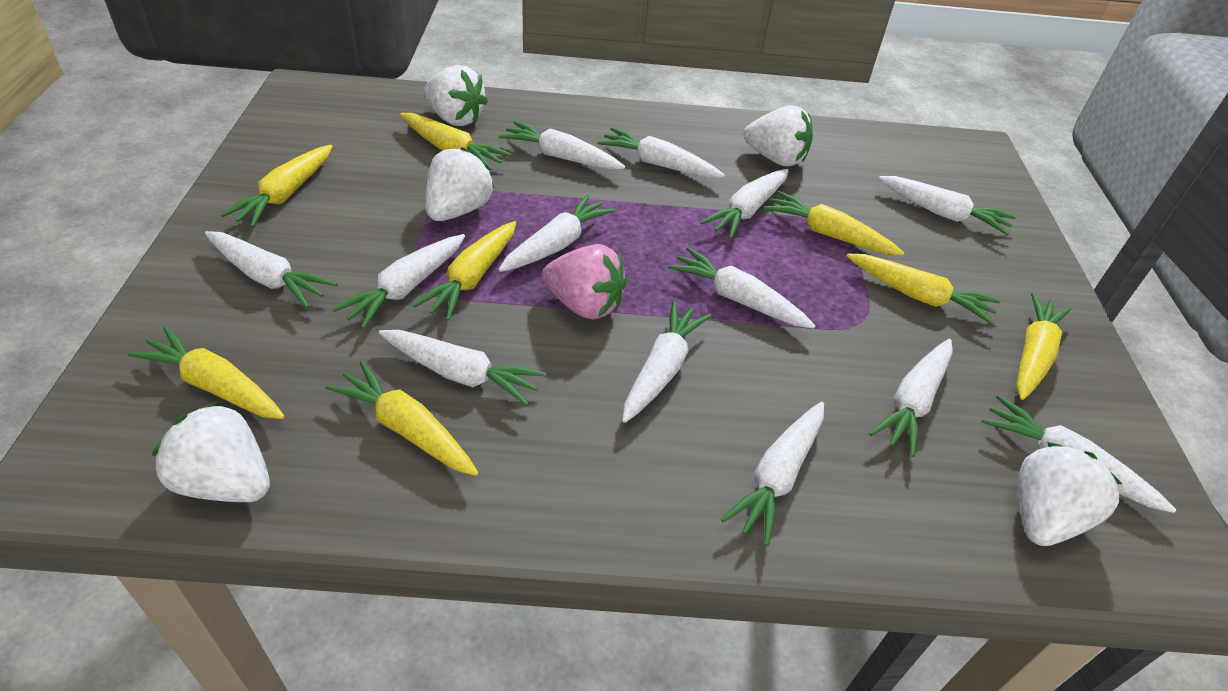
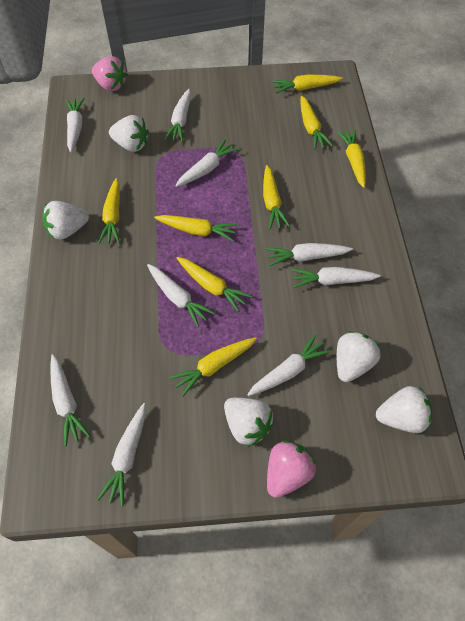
pink strawberry: [542,244,627,320] = 1 -> [92,56,128,91] [267,441,316,498] = 2
white carrot: [205,231,338,308] [332,234,465,329] [379,330,546,406] [498,194,616,272] [499,121,625,170] [598,127,725,178] [622,301,712,423] [668,247,816,328] [701,169,789,239] [721,402,824,546] [869,339,953,457] [878,176,1016,236] [982,395,1176,513] = 13 -> [50,354,90,446] [66,97,84,152] [97,403,146,507] [147,264,215,327] [164,89,191,142] [175,139,239,187] [247,334,331,396] [266,243,353,266] [291,267,381,288] = 9

